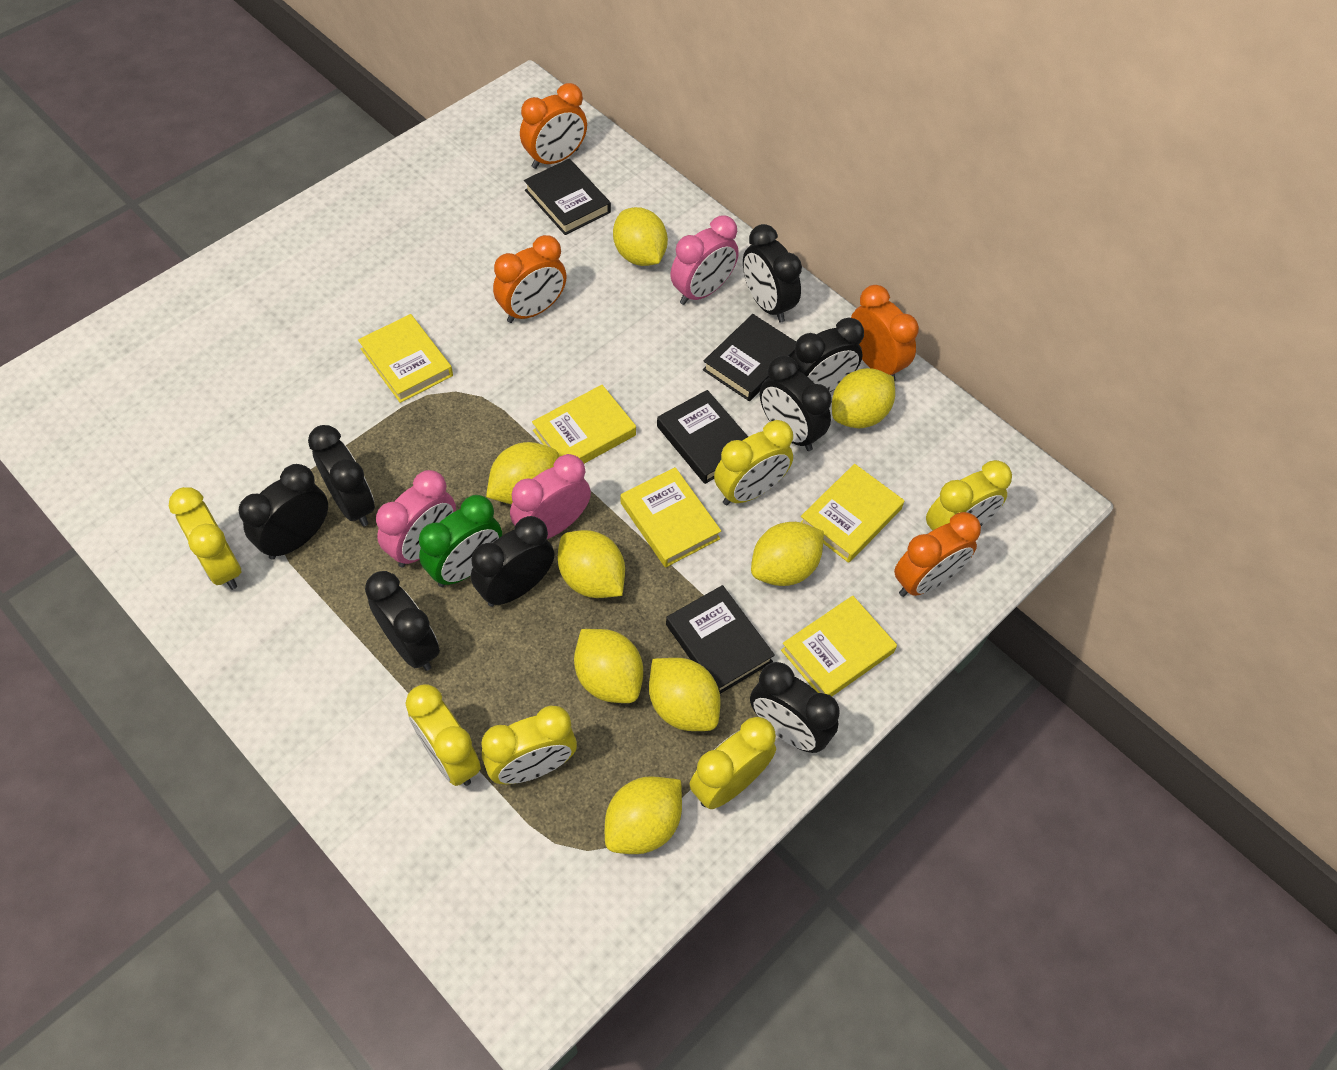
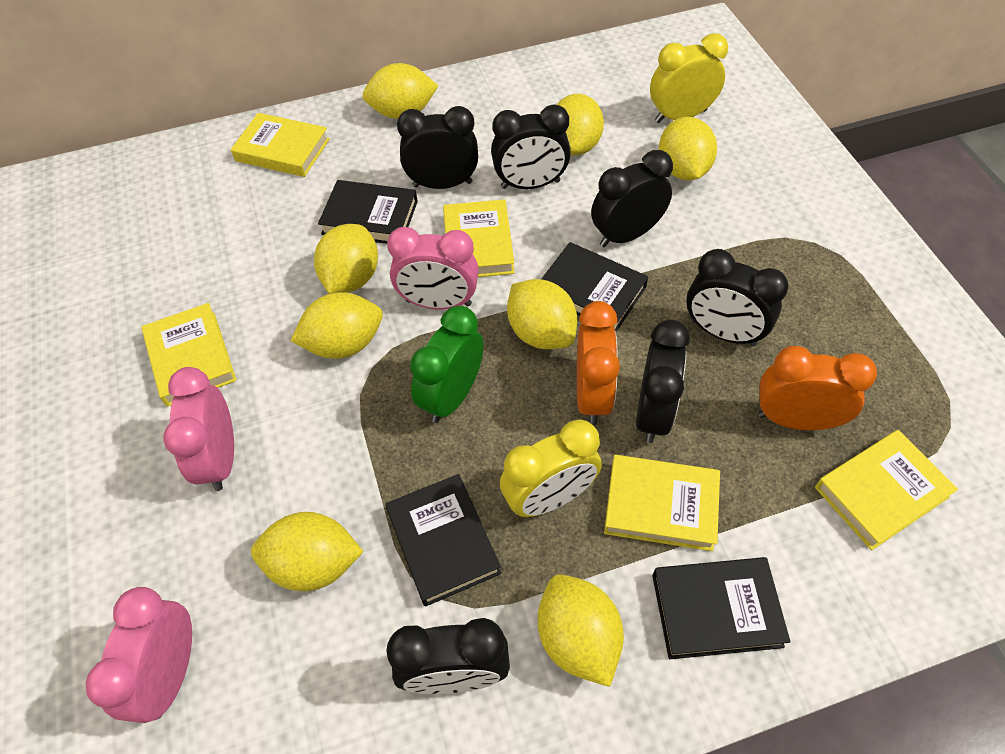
black clock: [238,464,328,560] [308,425,375,526] [365,571,440,671] [471,516,554,607] [743,224,802,322] [750,662,840,753] [760,356,832,451] [791,317,864,392] = 8 -> [386,618,510,694] [397,106,478,189] [491,104,571,189] [591,150,673,247] [636,319,690,443] [686,249,789,347] = 6
orange clock: [493,235,567,323] [520,83,587,169] [851,285,919,381] [894,512,981,597] = 4 -> [577,301,620,425] [758,346,877,430] = 2
yellow clock: [169,487,242,590] [405,684,481,786] [481,706,577,784] [689,717,776,809] [714,420,793,505] [926,460,1012,531] = 6 -> [500,420,602,517] [650,33,728,123] = 2

